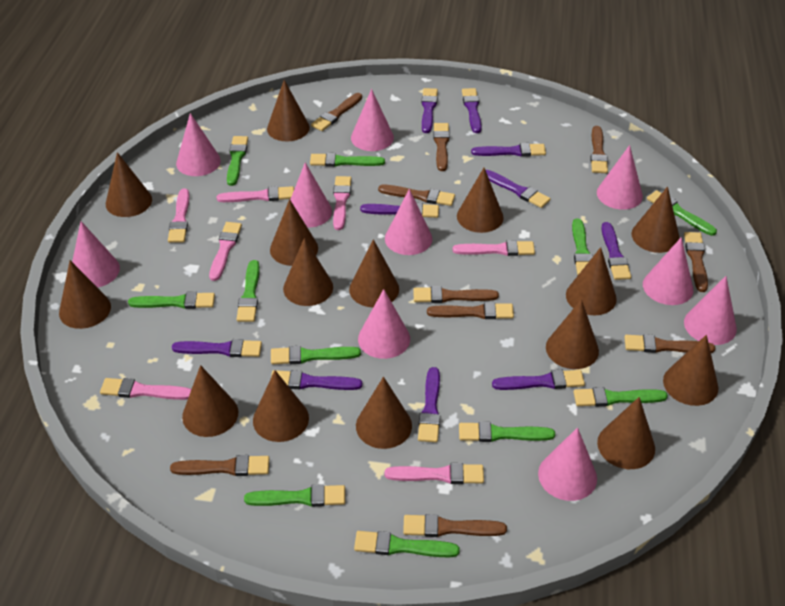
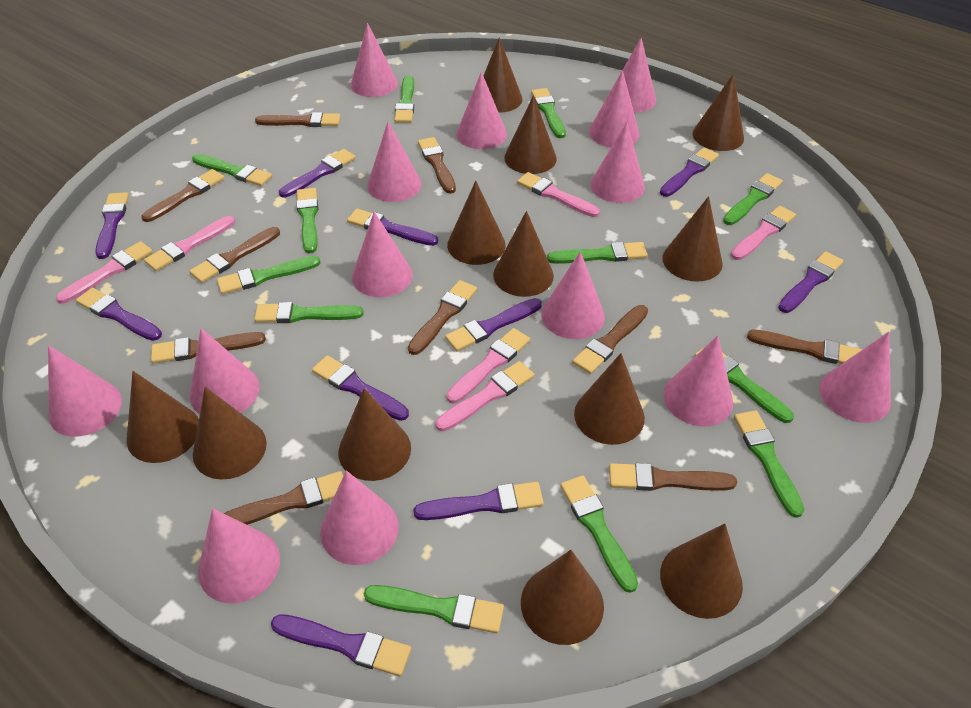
brown cone: [59,260,111,329] [106,152,152,217] [182,365,238,437] [253,370,309,442] [267,80,310,141] [270,199,318,266] [283,238,333,306] [349,239,399,307] [356,377,412,449] [457,168,504,233] [546,299,599,369] [566,247,617,315] [597,397,655,469] [631,186,680,253] [663,335,719,406] = 15 -> [127,371,199,463] [193,387,267,480] [338,388,411,481] [447,181,506,265] [483,37,523,113] [493,211,554,297] [504,95,557,174] [521,550,604,645] [574,353,645,445] [660,524,743,619] [662,196,723,282] [693,73,744,151] = 12
green brush: [128,292,215,309] [227,136,248,186] [237,260,260,322] [244,484,345,507] [271,346,361,364] [310,153,385,167] [354,531,460,557] [459,422,555,442] [572,219,593,275] [574,387,668,407] [647,190,717,236] = 11 -> [192,154,272,186] [217,256,321,294] [254,302,364,323] [296,188,318,253] [364,585,504,633] [394,75,414,123] [531,88,566,138] [547,242,648,264] [560,475,638,593] [695,346,794,423] [723,173,783,225] [734,410,804,518] = 12
pink brush: [100,378,191,400] [168,189,190,243] [209,222,242,281] [217,186,294,202] [333,176,351,230] [385,463,484,484] [453,240,535,256] = 7 -> [56,241,153,303] [144,216,235,271] [436,361,535,431] [446,328,530,403] [517,172,600,217] [731,206,796,260] = 6
pink cone: [72,221,120,288] [176,113,221,176] [290,162,332,228] [351,89,394,151] [358,289,410,359] [385,189,432,255] [538,427,597,501] [597,145,643,210] [643,237,693,305] [684,276,737,345] = 10 -> [48,345,122,437] [190,328,259,414] [198,508,280,604] [320,470,399,565] [351,23,398,97] [352,212,413,297] [367,122,422,202] [456,72,507,149] [541,251,605,339] [589,70,640,148] [590,122,645,203] [611,38,656,113] [663,335,733,427] [820,332,891,423] = 14

